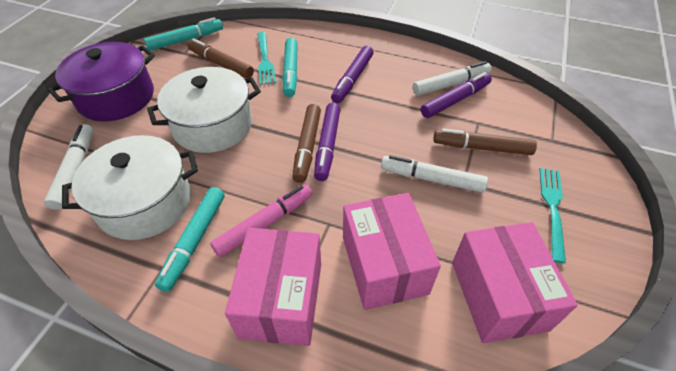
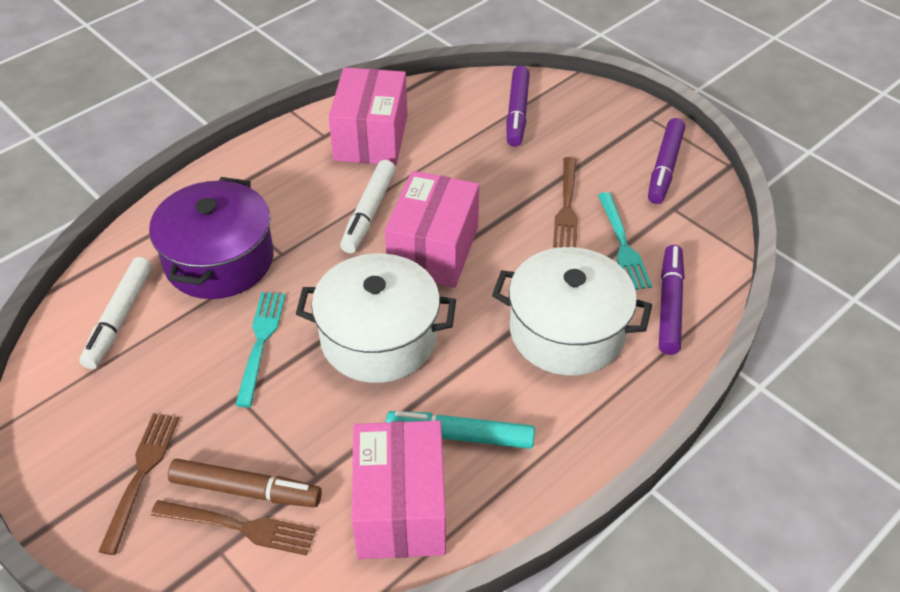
brown fork: none = 0 -> [98,413,179,555] [151,500,316,556] [553,157,578,248] = 3
brown marker: [188,38,254,79] [292,104,321,183] [433,129,537,155] = 3 -> [168,459,322,507] = 1
pink marker: [210,184,313,257] = 1 -> none = 0
turquoise marker: [144,17,223,51] [155,187,225,292] [282,38,298,97] = 3 -> [386,411,535,449] = 1
white marker: [44,124,94,210] [381,155,488,193] [413,61,492,96] = 3 -> [80,257,152,369] [340,160,396,253] = 2

